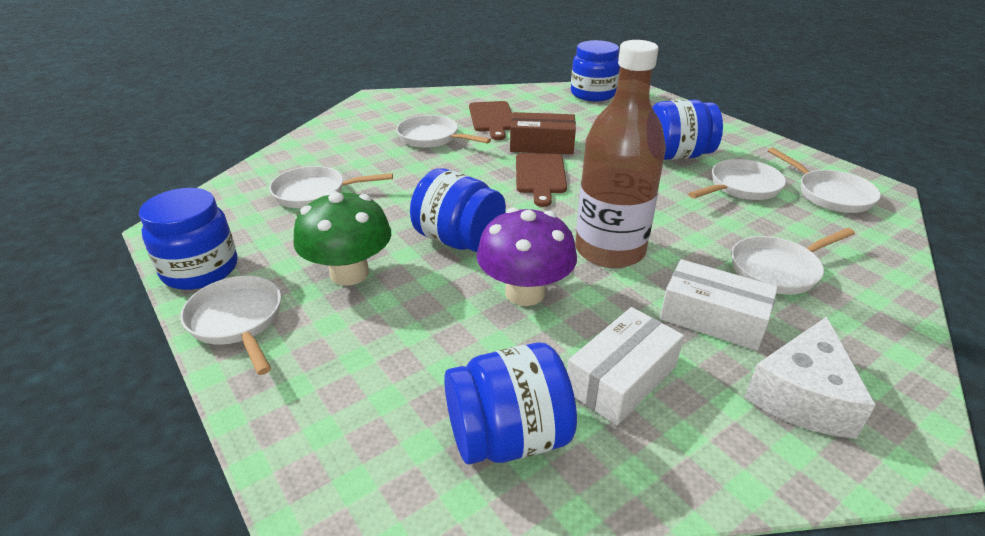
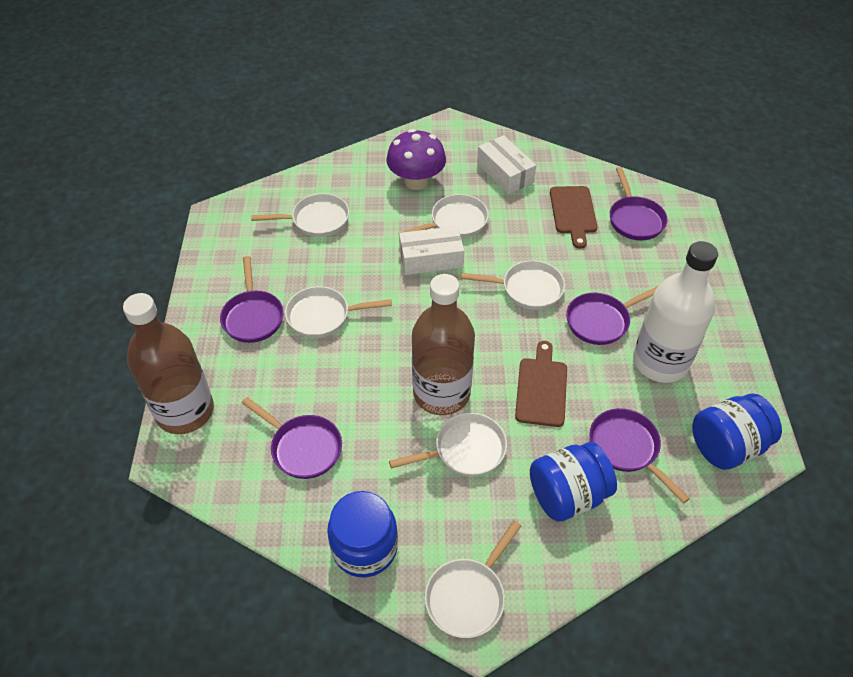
blue jar: [139,188,238,290] [410,168,506,252] [444,342,577,465] [571,40,620,101] [652,100,723,160] = 5 -> [327,491,398,577] [530,442,617,522] [692,393,782,470] = 3
brown bottle: [575,40,666,268] = 1 -> [123,293,214,434] [412,274,475,415] = 2
brown box: [510,112,576,154] = 1 -> none = 0
green mushroom: [293,190,391,286] = 1 -> none = 0
purple pan: none = 0 -> [220,256,284,343] [242,397,342,479] [566,286,658,345] [589,408,690,503] [610,167,668,241] = 5
white bottle: none = 0 -> [633,241,718,383] = 1
white cheese: [744,317,876,439] = 1 -> none = 0

